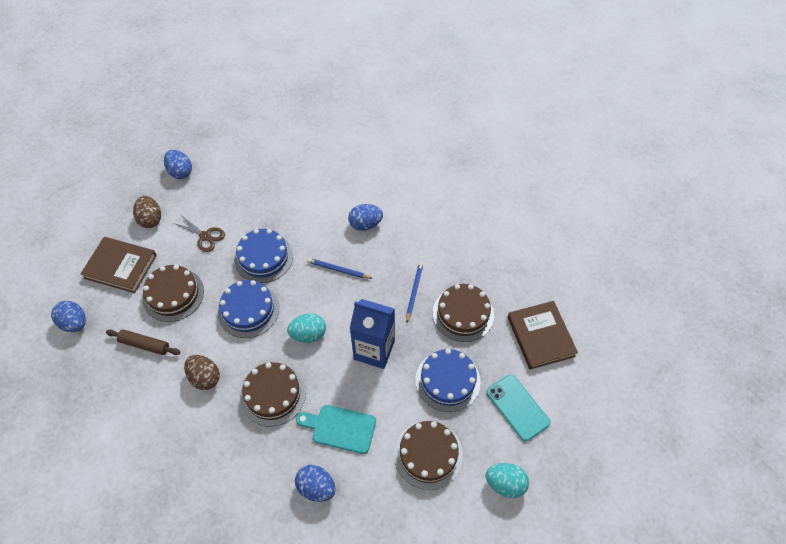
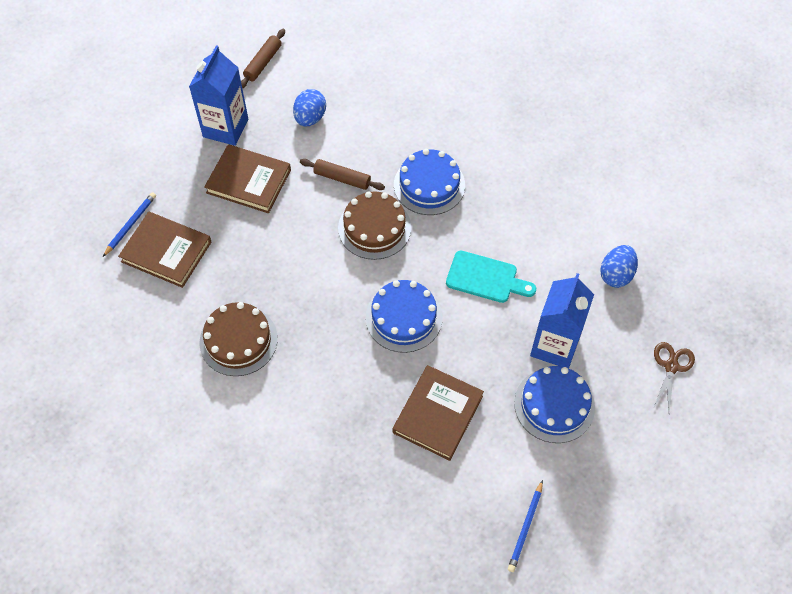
blue carton: [350,299,395,369] = 1 -> [189,45,248,146] [530,273,594,368] = 2
blue egg: [51,301,86,332] [164,150,192,179] [295,465,335,502] [348,204,383,231] = 4 -> [293,89,326,126] [600,245,638,288] = 2
brown book: [81,237,157,293] [507,301,578,369] = 2 -> [118,212,211,288] [204,144,291,213] [393,365,484,461] = 3
brown cake: [142,265,204,322] [240,362,306,426] [394,421,463,490] [433,284,494,342] = 4 -> [200,302,278,376] [338,191,411,260] = 2
brown egg: [133,196,161,228] [184,355,220,390] = 2 -> none = 0
brown rolling pin: [106,329,180,355] = 1 -> [241,29,285,88] [300,159,385,190] = 2
turquoise egg: [287,313,326,343] [486,463,529,498] = 2 -> none = 0
turquoise phone: [486,374,551,442] = 1 -> none = 0

